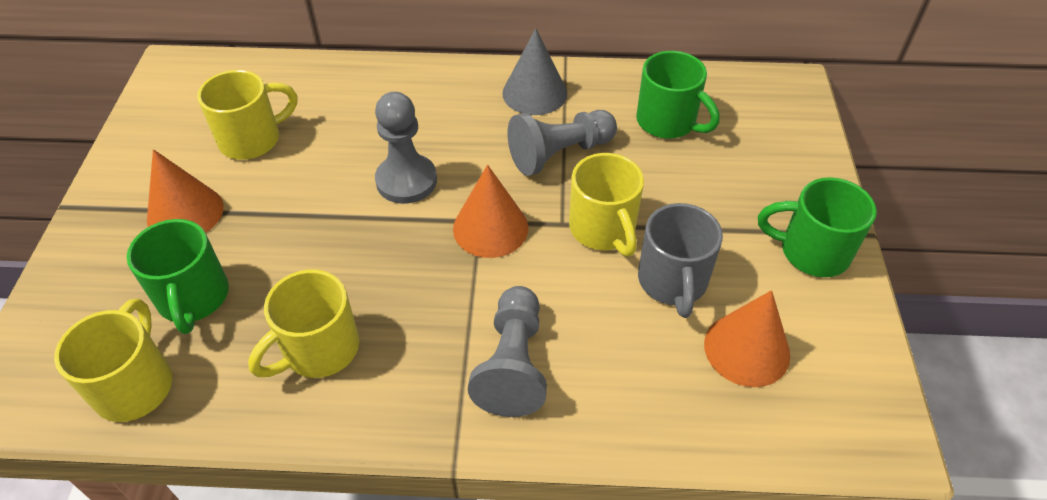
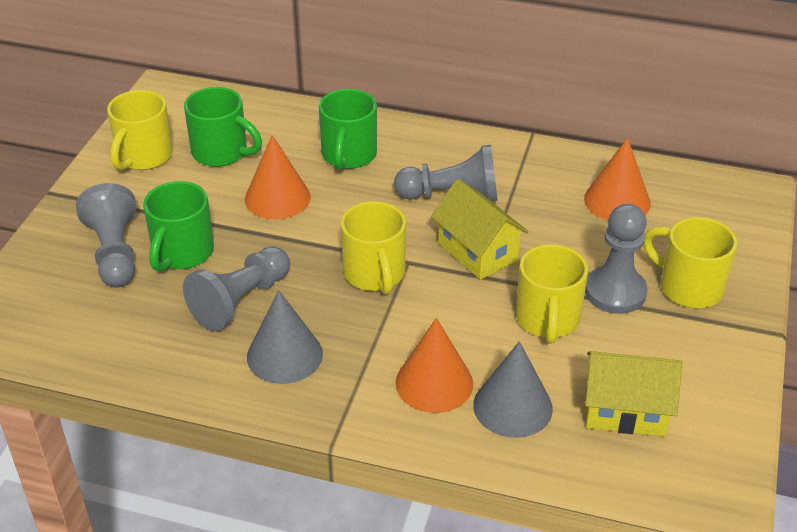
grey cone: [502,28,567,115] = 1 -> [247,290,323,384] [473,341,553,438] = 2
grey mug: [638,203,723,318] = 1 -> none = 0
grey pawn: [375,92,437,204] [468,286,547,417] [507,110,617,176] = 3 -> [76,183,137,288] [183,246,290,331] [394,145,498,201] [585,204,648,314] = 4
yellow house: none = 0 -> [431,179,529,280] [585,351,682,437] = 2

